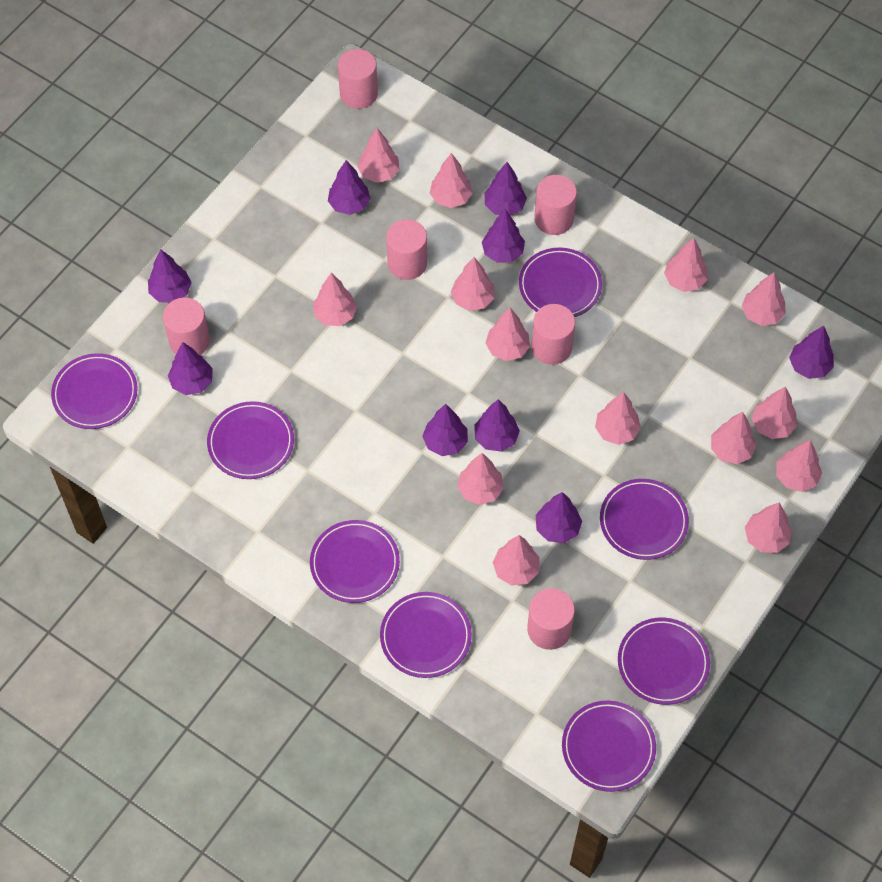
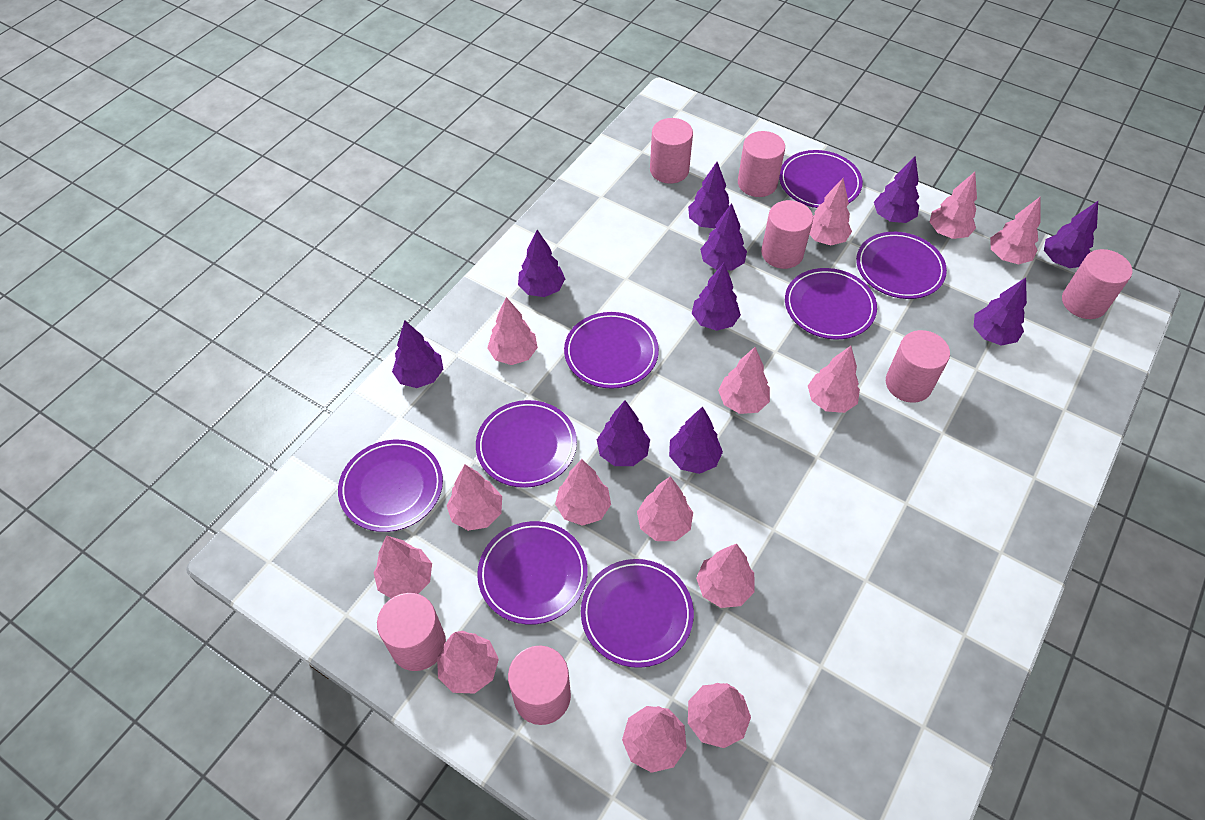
pink cylinder: [163,297,210,355] [338,49,378,109] [386,219,427,280] [527,588,575,650] [531,304,575,365] [534,175,577,235] = 6 -> [377,593,446,671] [508,646,571,725] [650,118,693,184] [738,131,785,197] [761,200,813,269] [886,330,950,403] [1062,249,1132,319] = 7
purple tree: [148,250,192,303] [168,342,213,395] [328,160,371,215] [422,404,468,456] [474,399,520,452] [482,209,525,263] [485,162,527,216] [536,492,582,543] [789,326,834,379] = 9 -> [392,320,443,388] [518,230,565,297] [597,400,650,466] [669,406,723,474] [688,162,729,228] [692,263,741,331] [700,203,747,270] [874,156,919,223] [974,278,1027,346] [1044,201,1098,268] = 10

